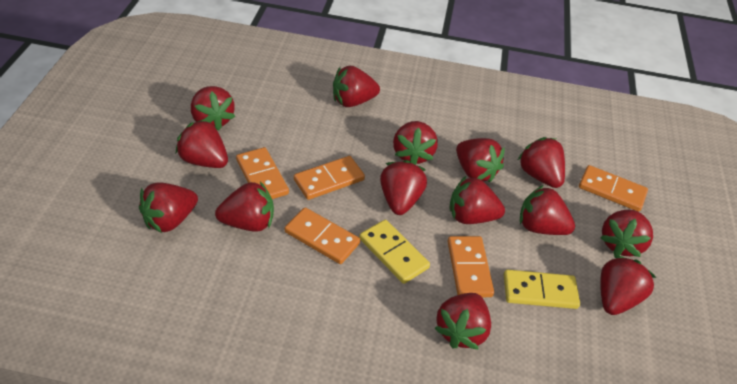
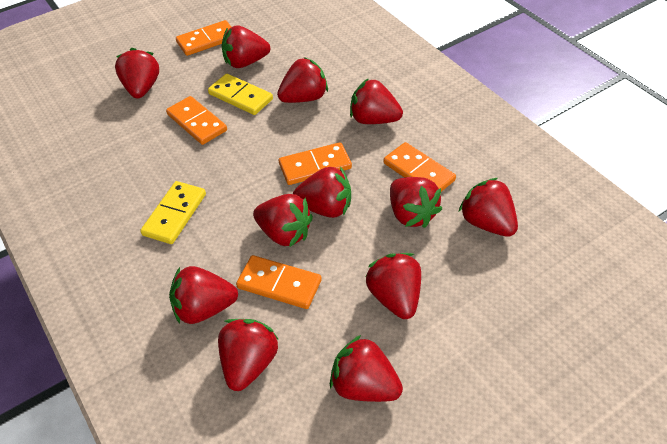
red strawberry: [139,182,198,233] [176,119,228,168] [191,86,235,131] [215,181,274,232] [333,66,380,107] [380,160,427,215] [393,121,438,165] [434,293,491,350] [449,175,505,224] [456,138,505,183] [518,137,565,188] [520,185,575,235] [600,210,653,257] [600,255,656,315] = 14 -> [115,48,159,98] [169,266,238,324] [218,319,279,391] [222,25,270,68] [253,194,313,247] [277,57,328,103] [293,166,351,218] [330,335,403,402] [350,78,403,124] [365,253,421,319] [390,177,442,228] [459,178,518,237] = 12

